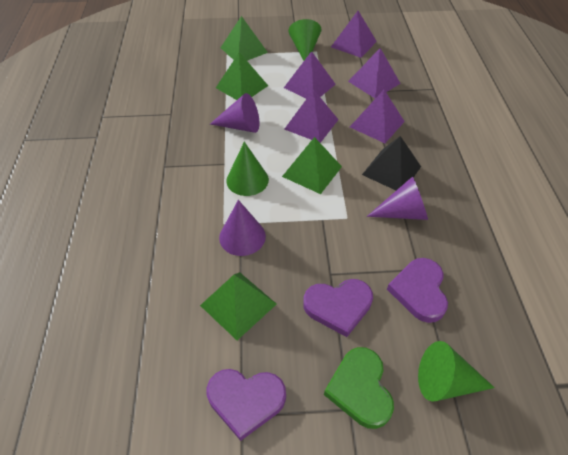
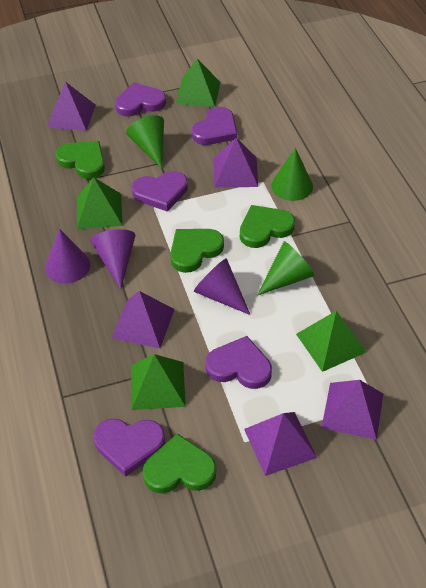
black pyramid: [362,136,421,190] = 1 -> none = 0
green heart: [324,347,394,429] = 1 -> [55,141,105,179] [142,433,216,493] [170,229,224,273] [240,205,295,248] = 4
purple heart: [207,369,286,441] [303,279,373,337] [387,258,448,323] = 3 -> [93,418,165,477] [115,82,166,117] [132,171,188,211] [192,107,237,145] [205,336,272,389] = 5

